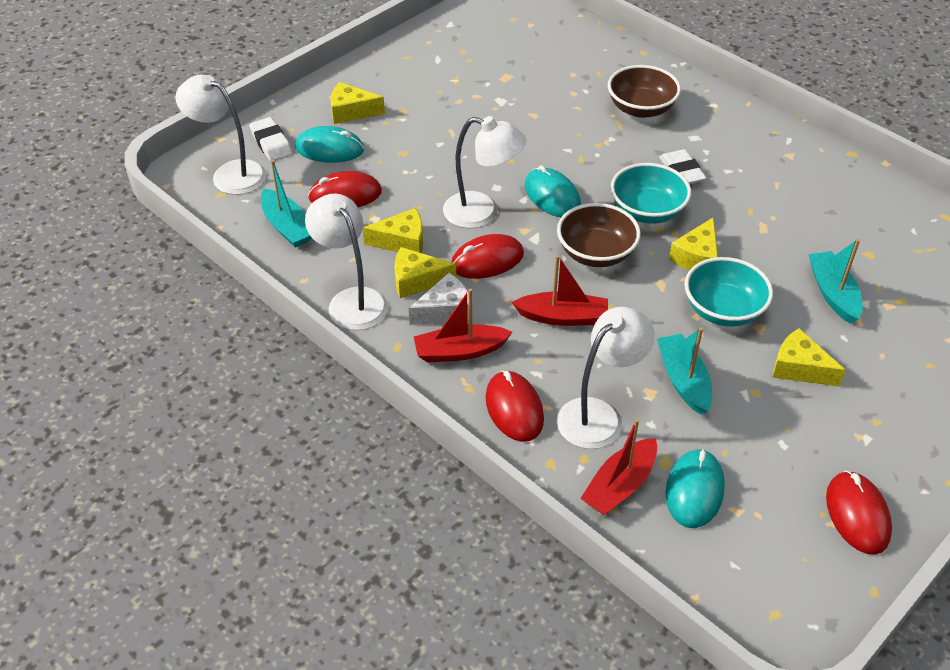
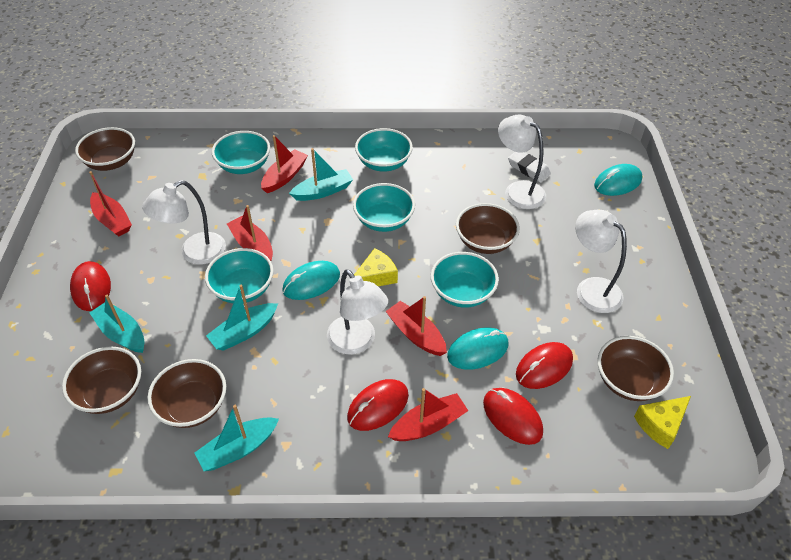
brown bowl: [557,203,641,267] [608,65,681,118] = 2 -> [62,347,141,414] [75,127,135,171] [147,359,226,428] [456,203,520,254] [597,336,674,401] = 5
red boat: [414,288,513,363] [512,255,608,326] [580,419,657,515] = 3 -> [89,171,132,237] [227,205,273,261] [261,135,308,193] [386,296,447,356] [388,388,468,441] = 5
turquoise boat: [261,160,312,248] [657,328,712,415] [808,239,863,324] = 3 -> [90,295,144,353] [195,405,279,471] [206,285,278,351] [289,148,353,201] = 4
turquoise bowl: [611,163,691,224] [685,257,773,327] = 2 -> [205,248,273,303] [212,131,270,174] [353,183,415,232] [355,128,413,172] [431,252,499,308] = 5
white cheese: [409,273,469,325] = 1 -> none = 0
white eraser: [249,117,293,161] [659,149,707,184] = 2 -> [508,152,551,182] = 1
yellow cheese: [331,82,385,124] [363,208,423,253] [395,247,456,298] [669,218,718,270] [772,328,846,387] = 5 -> [354,248,398,286] [634,396,691,449] = 2

